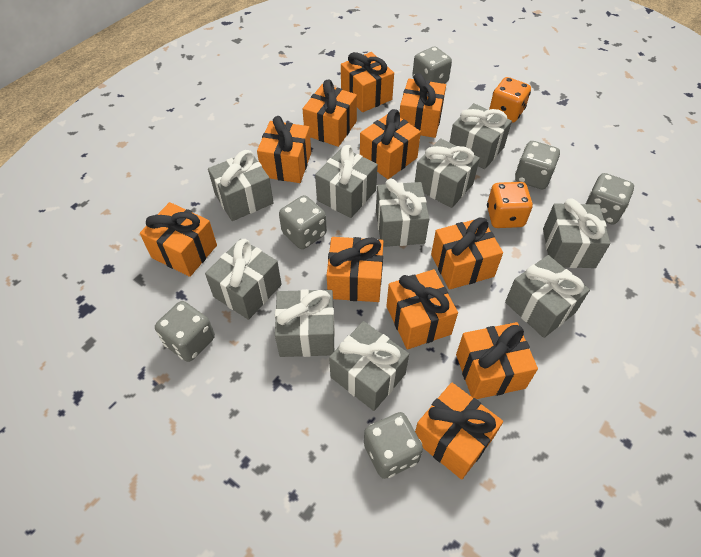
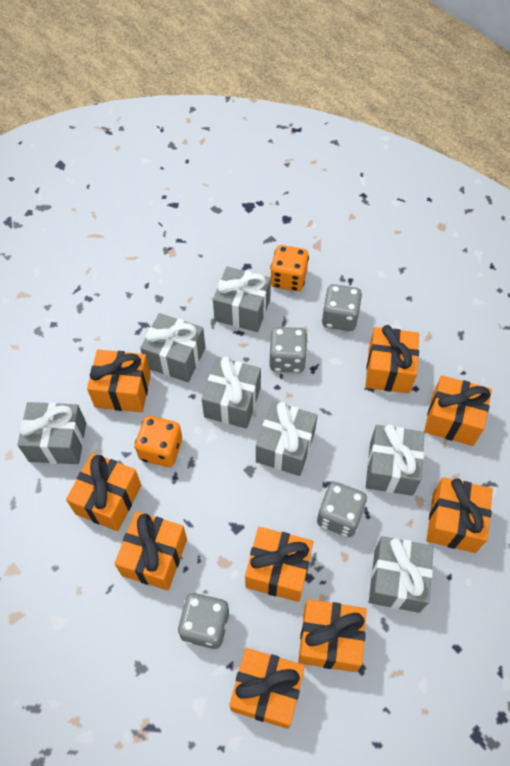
grey dice: [155,301,215,362] [279,195,327,249] [364,412,423,479] [412,47,452,84] [515,141,560,189] [586,173,634,224] = 6 -> [178,593,229,649] [269,327,308,373] [317,482,367,537] [322,284,362,331] = 4
grey gift: [205,239,282,320] [208,150,274,221] [275,289,335,357] [315,145,378,218] [329,321,409,411] [376,178,429,247] [415,138,480,208] [449,103,512,169] [505,255,590,338] [543,198,610,268] = 10 -> [17,402,86,464] [140,313,205,382] [202,356,261,429] [213,267,271,332] [256,401,318,476] [366,424,424,496] [369,536,434,613] = 7
orange gift: [140,202,217,277] [257,116,311,183] [303,80,357,147] [327,237,383,302] [341,52,394,112] [360,109,421,179] [386,269,458,349] [400,73,446,138] [415,382,503,479] [431,217,503,290] [456,322,538,399] = 11 -> [66,453,141,531] [87,349,151,413] [114,511,187,590] [229,648,305,729] [245,527,314,602] [298,599,367,672] [365,325,419,394] [424,375,492,446] [426,477,493,553] = 9

